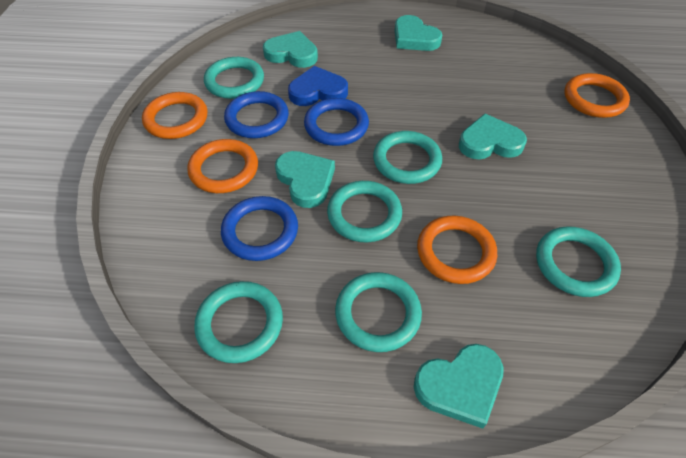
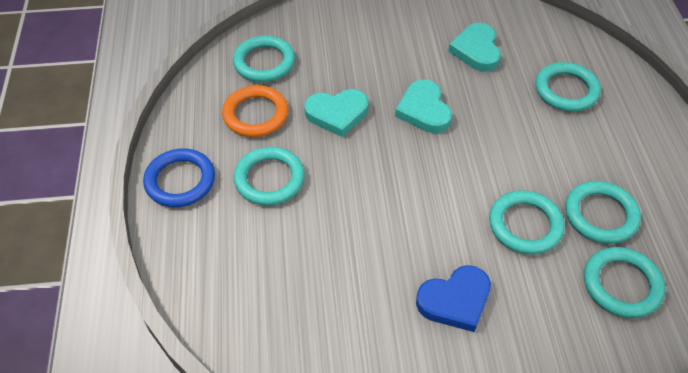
blue ring: [221,196,298,261] [224,91,289,138] [304,98,369,146] = 3 -> [143,148,215,207] = 1
orange ring: [142,92,207,139] [187,139,258,193] [417,216,497,284] [564,73,630,118] = 4 -> [222,85,288,137] = 1
turquoise heart: [263,31,318,68] [275,151,335,208] [395,15,442,51] [414,344,504,429] [459,114,527,160] = 5 -> [304,89,368,137] [395,80,452,133] [448,23,501,72] = 3

